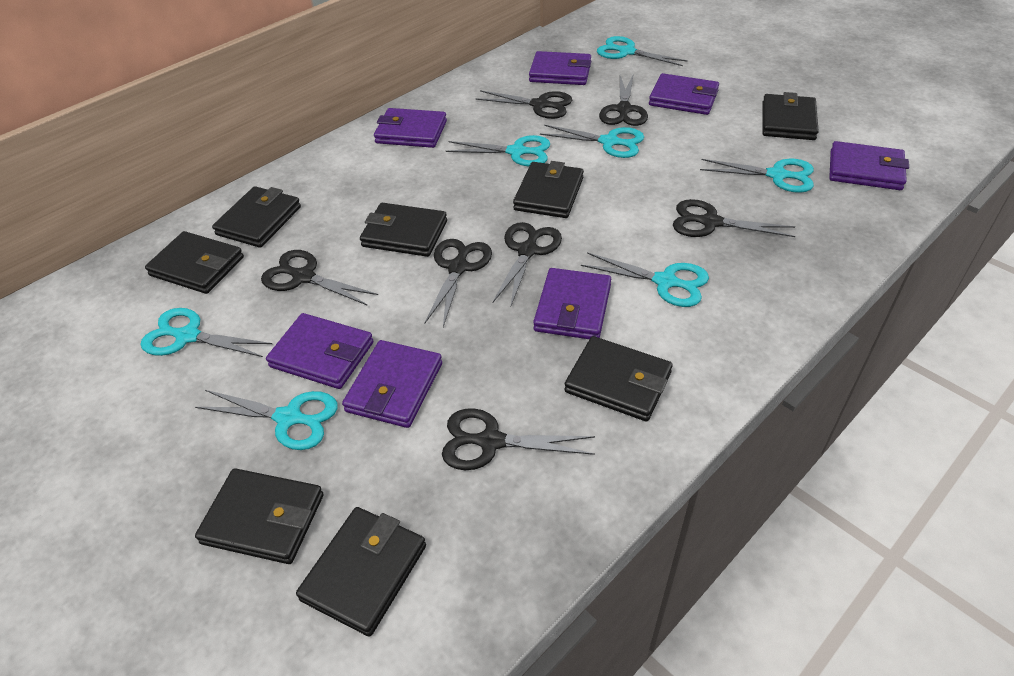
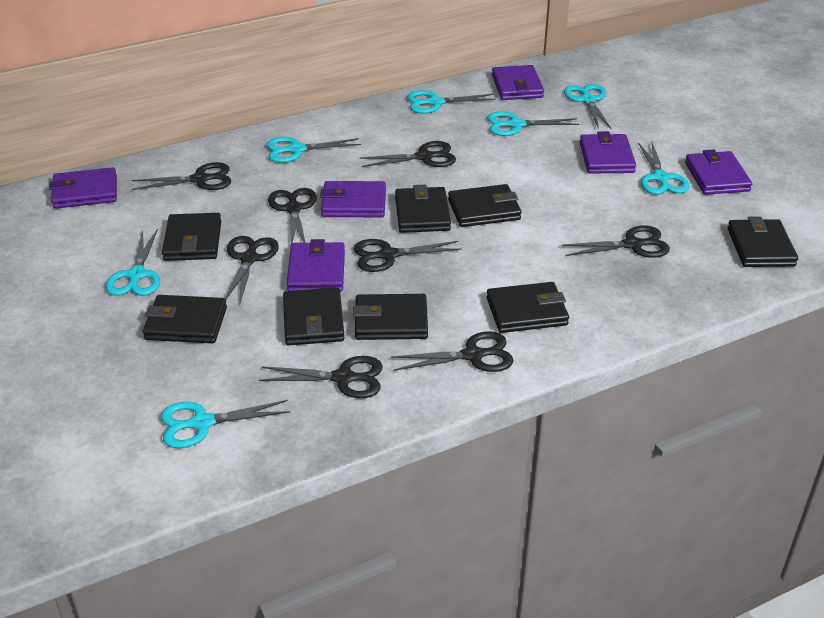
black scissors: [261,250,378,306] [424,239,492,327] [442,408,595,470] [475,90,572,119] [493,222,562,308] [599,73,648,126] [673,199,795,237] = 7 -> [132,162,231,190] [225,236,279,303] [259,356,383,398] [268,188,317,244] [354,239,462,272] [359,141,456,167] [391,331,513,372] [561,225,670,258] = 8
purple wallet: [266,313,373,389] [342,340,442,428] [374,108,447,148] [529,51,591,85] [533,268,611,339] [649,73,719,115] [829,141,909,190] = 7 -> [49,167,117,209] [287,239,345,292] [320,181,386,217] [492,65,544,100] [580,131,636,174] [685,149,752,195] = 6

